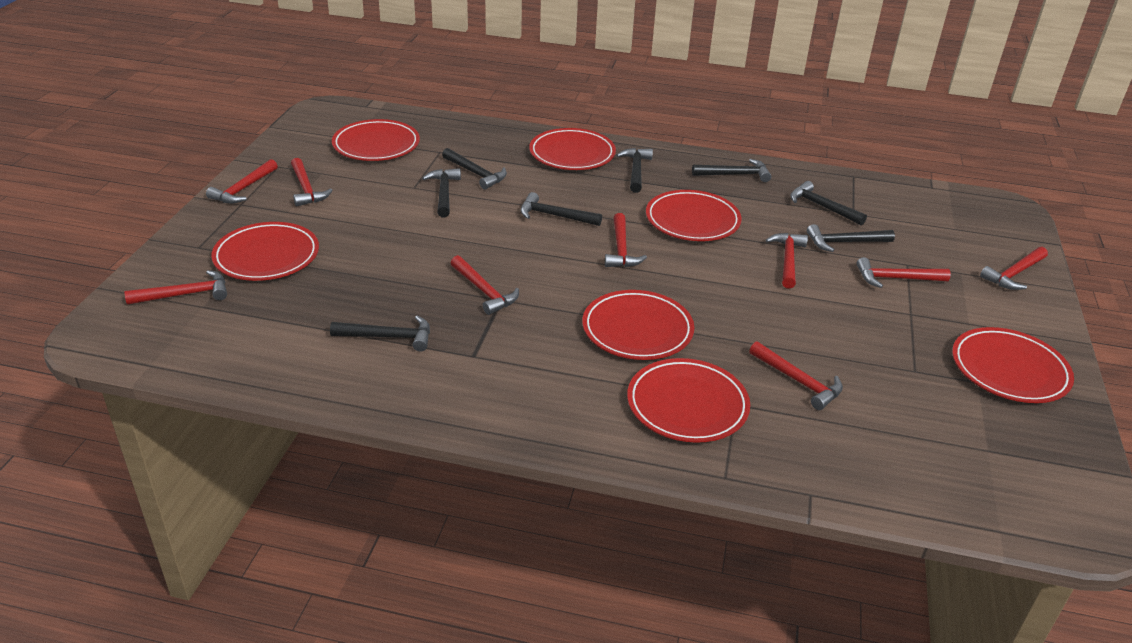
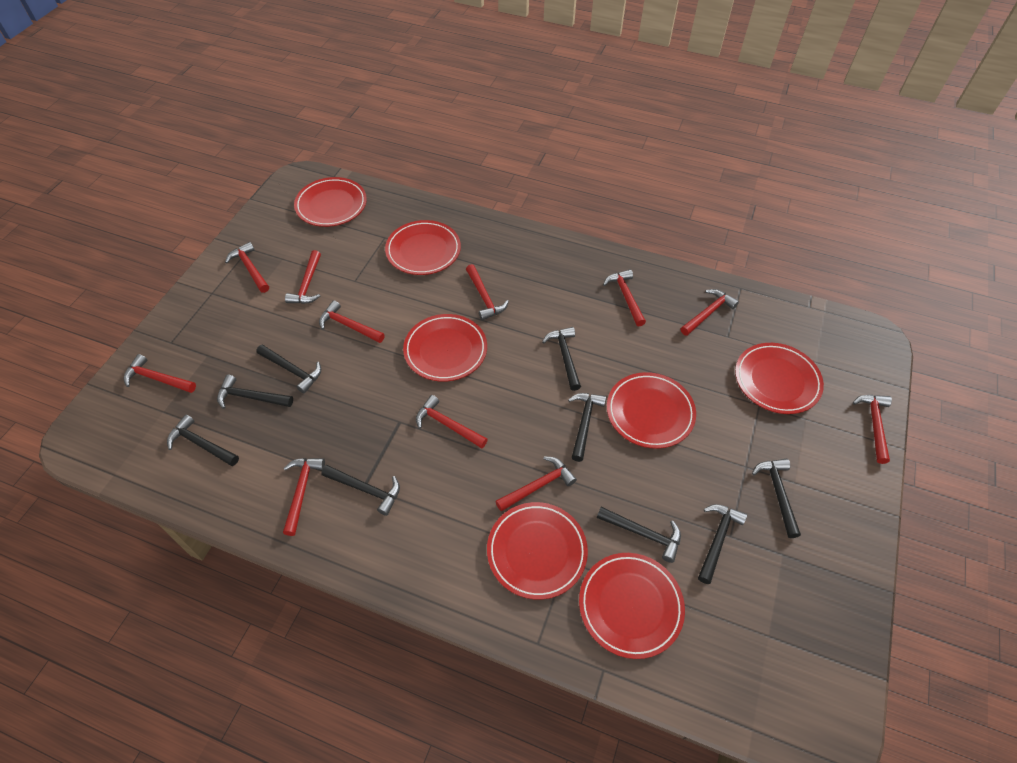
black hammer: [330,316,430,352] [422,168,461,217] [442,148,507,190] [521,192,602,226] [616,148,653,193] [692,159,771,182] [790,181,867,226] [807,224,895,252] = 8 -> [167,414,239,466] [217,375,293,409] [256,344,321,394] [321,465,400,516] [542,327,581,391] [568,393,606,462] [597,507,681,563] [698,504,747,584] [752,459,801,538] = 9
red hammer: [125,270,227,305] [206,159,278,203] [291,158,333,206] [451,255,519,315] [605,213,647,267] [749,341,843,410] [766,233,808,289] [857,257,951,288] [980,247,1048,290] = 9 -> [124,354,196,393] [225,242,269,293] [283,458,325,536] [285,250,321,304] [319,300,385,343] [416,395,488,449] [466,264,509,320] [495,456,577,511] [603,269,646,326] [680,289,739,336] [853,395,892,464] = 11

